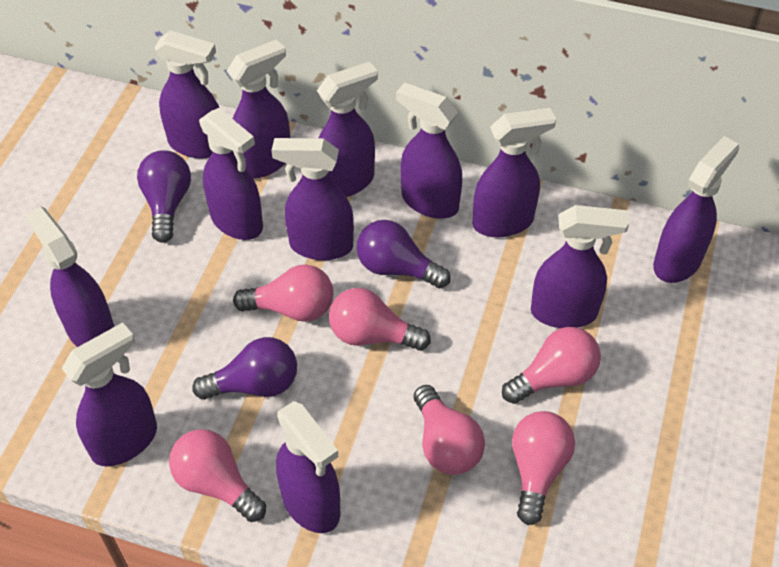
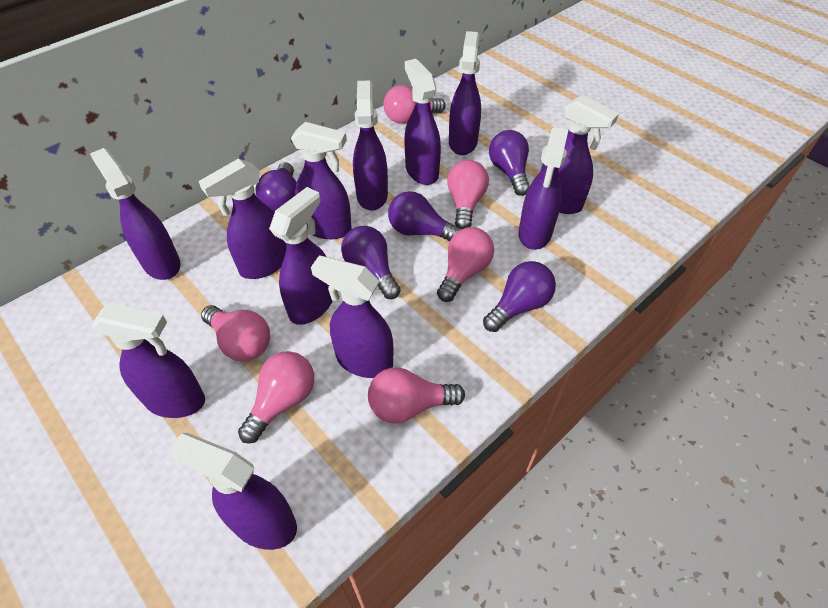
purple light bulb: [137,150,191,243] [192,337,297,400] [357,220,451,288] = 3 -> [256,162,297,212] [341,226,401,299] [388,191,462,241] [483,261,556,332] [489,130,530,196] = 5

